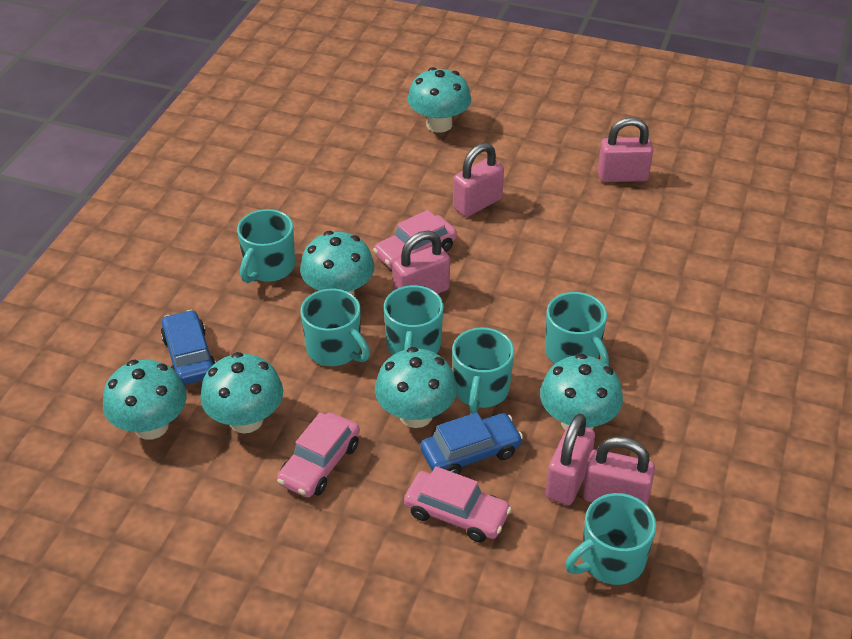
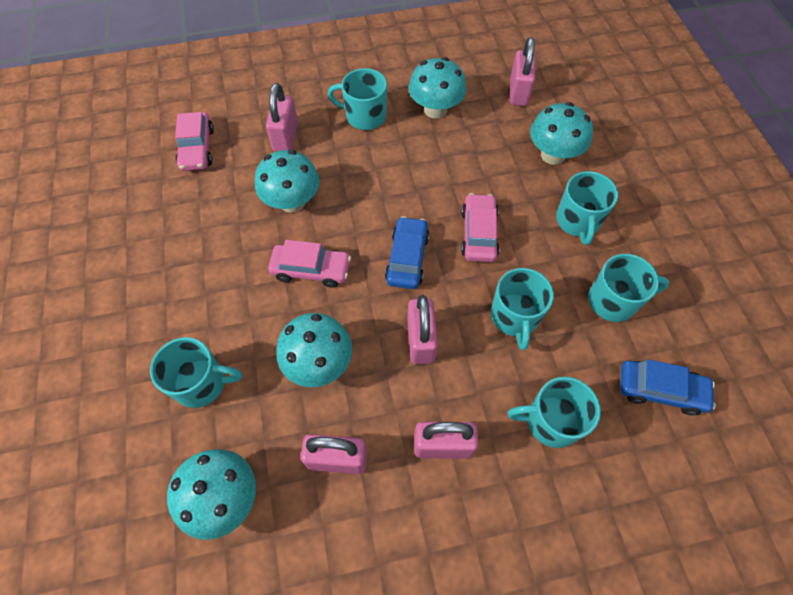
turquoise mushroom: [103,360,187,440] [200,352,283,434] [300,231,375,295] [375,347,457,428] [408,67,471,133] [540,354,623,430] = 6 -> [167,449,256,540] [255,150,319,213] [276,313,352,387] [409,57,467,119] [530,102,593,165] = 5

